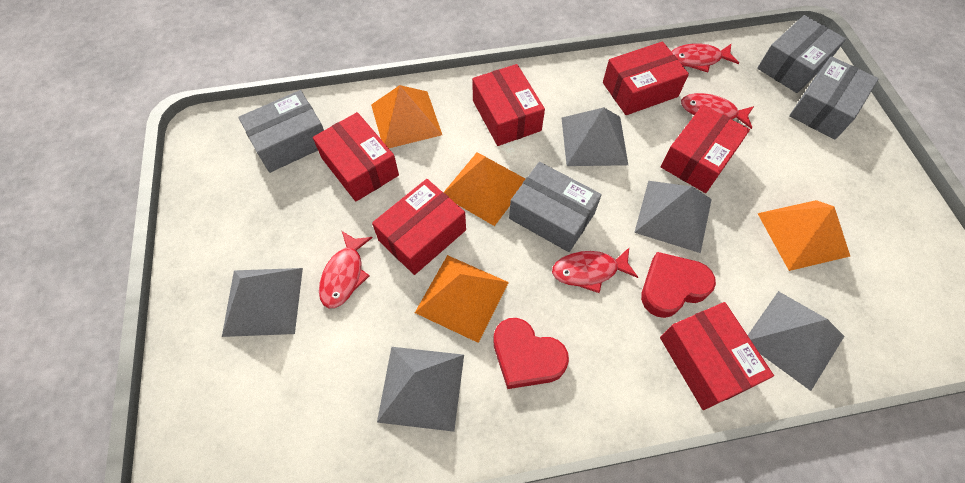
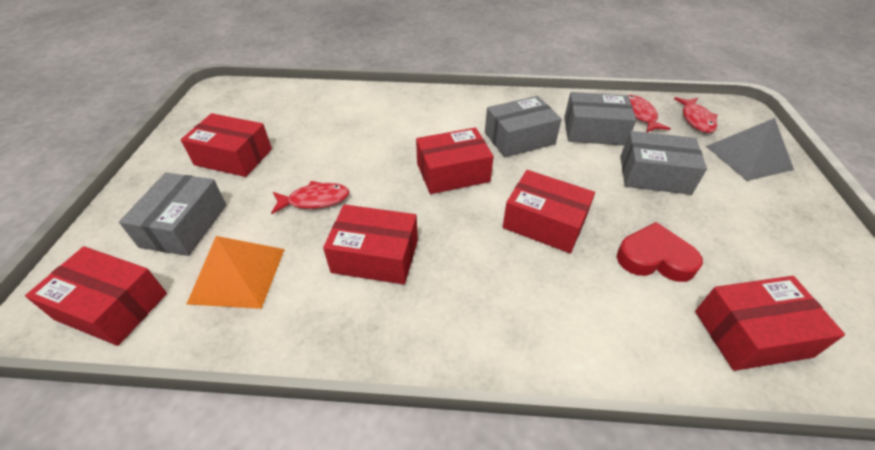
grey pyramid: [222,268,303,337] [377,347,464,432] [562,107,628,166] [634,181,712,253] [748,291,844,391] = 5 -> [706,118,794,181] = 1
orange pyramid: [371,85,442,148] [415,255,509,343] [444,152,525,226] [757,200,850,271] = 4 -> [187,236,285,309] = 1
red fish: [319,231,373,308] [552,248,638,293] [671,44,739,72] [681,93,754,129] = 4 -> [271,181,350,214] [628,95,671,132] [674,97,718,133] = 3
red heart: [493,318,569,389] [641,252,716,318] = 2 -> [617,222,703,282] = 1

